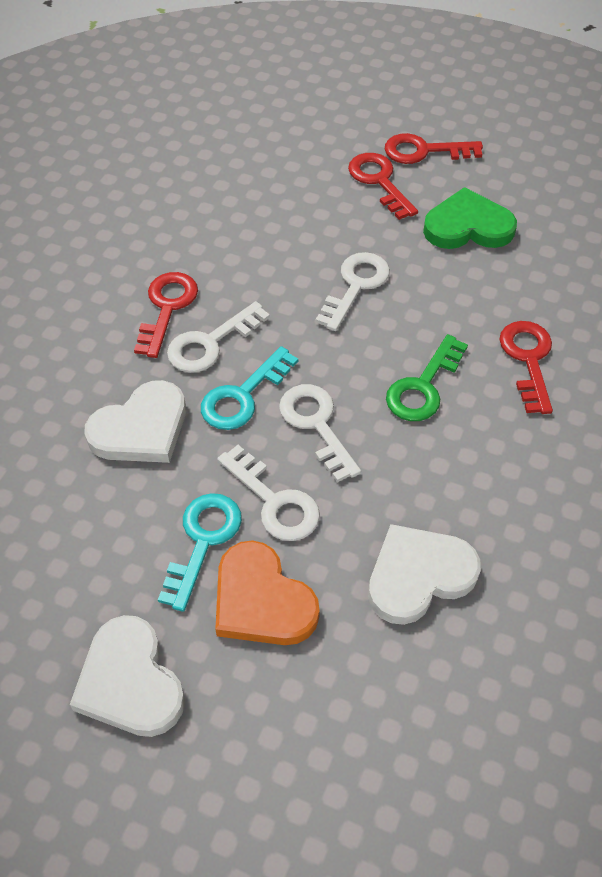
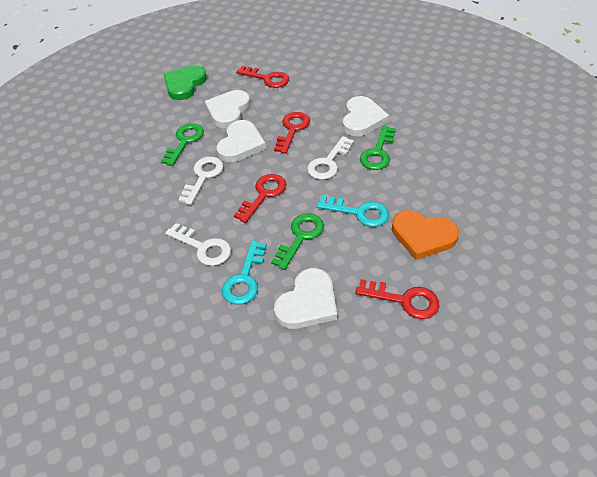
green key: [386,334,468,421] = 1 -> [161,123,204,166] [271,213,324,270] [360,126,396,170] = 3
white heart: [70,615,185,737] [84,380,186,463] [368,524,481,625] = 3 -> [205,90,251,128] [216,120,266,162] [274,268,337,329] [343,96,389,136] = 4
white key: [167,301,270,373] [217,445,320,541] [279,384,361,482] [316,252,390,331] = 4 -> [165,223,231,266] [178,157,223,205] [307,136,354,180] = 3

